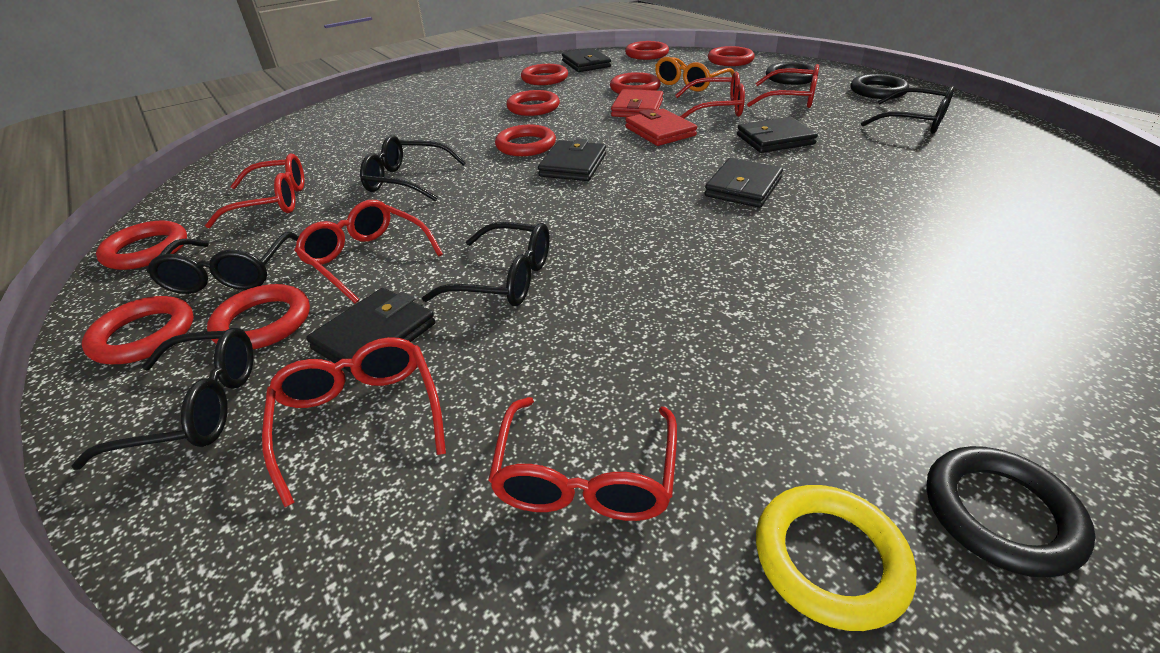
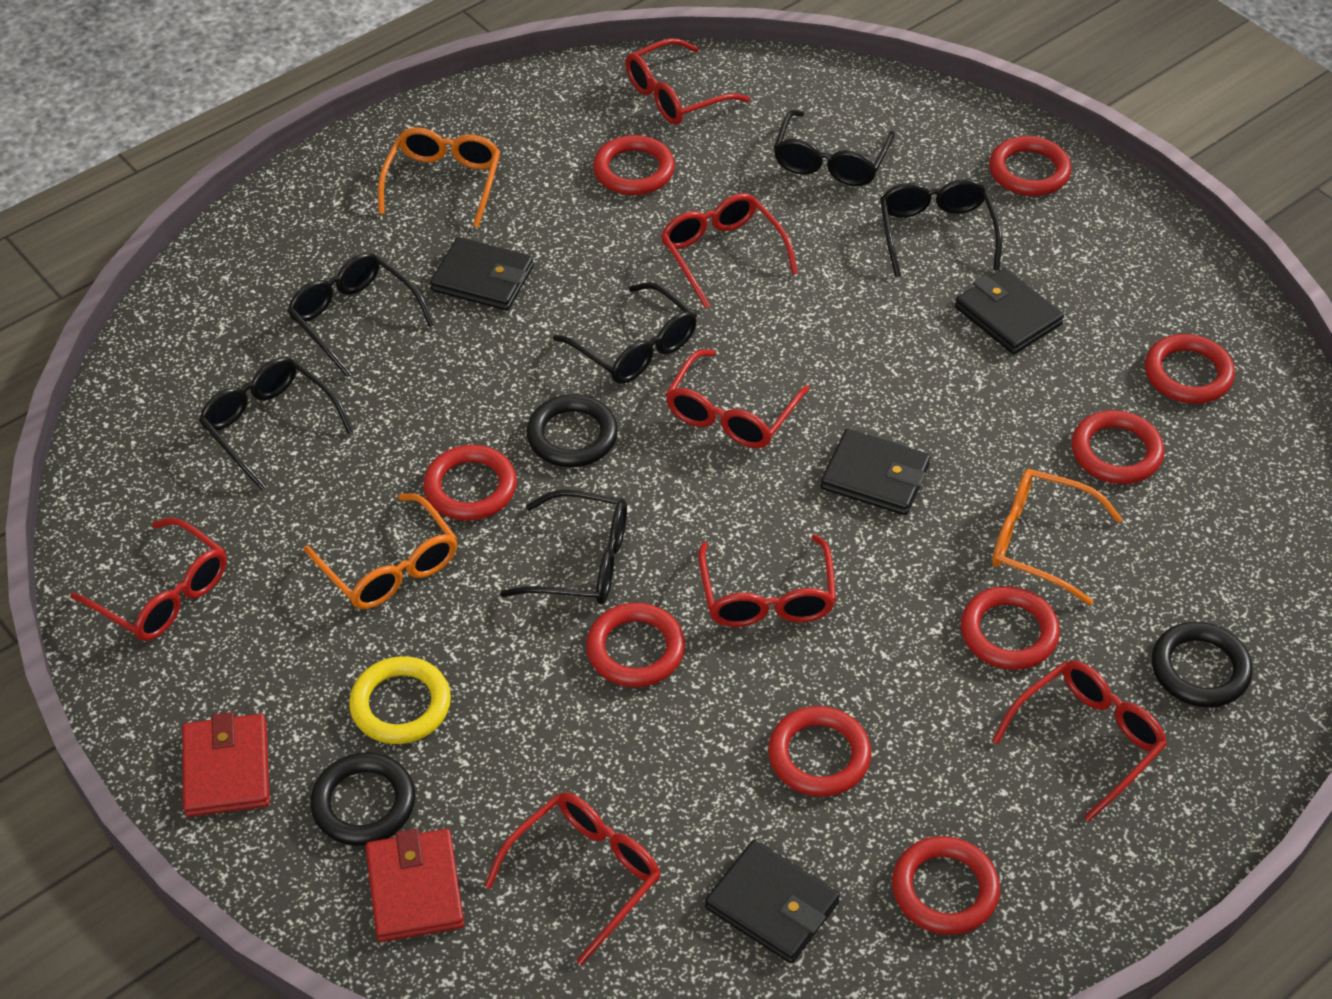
black glasses: [72,328,253,470] [147,232,299,294] [360,135,466,202] [422,222,549,306] [861,86,955,134] = 5 -> [199,357,354,490] [287,253,435,378] [500,490,627,604] [553,282,697,384] [774,110,895,186] [880,179,1002,278] = 6
black wallet: [306,288,435,373] [538,139,606,181] [562,48,611,72] [704,158,783,208] [737,117,818,153] = 5 -> [430,237,534,311] [705,840,840,963] [821,429,931,515] [955,268,1064,354] = 4
orange glasses: [655,57,734,91] = 1 -> [304,493,457,609] [378,128,500,228] [992,469,1122,605] = 3
red glasses: [205,154,304,228] [262,337,446,507] [294,200,443,304] [488,397,677,521] [675,72,745,119] [747,64,819,108] = 6 -> [70,518,227,641] [484,792,661,965] [625,38,750,125] [661,193,798,309] [666,350,809,448] [698,534,836,627] [992,660,1167,822] = 7

